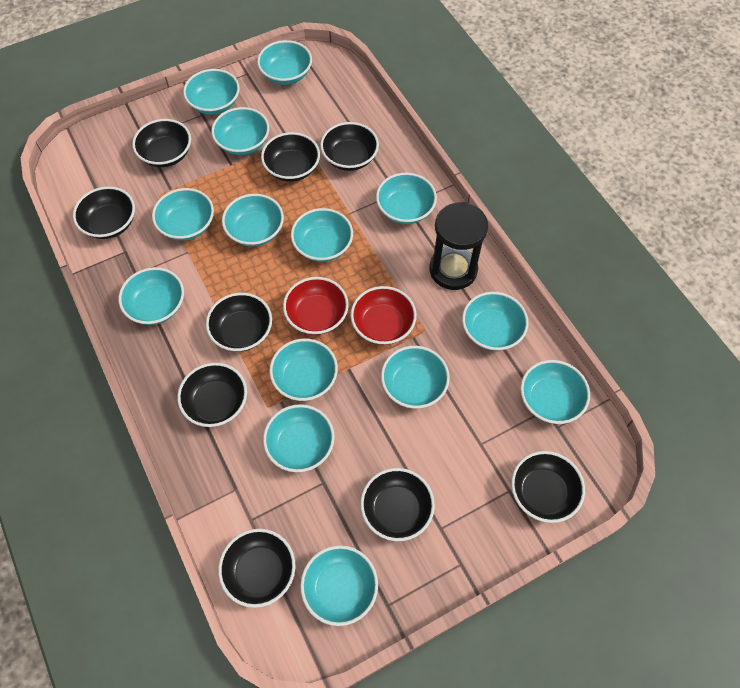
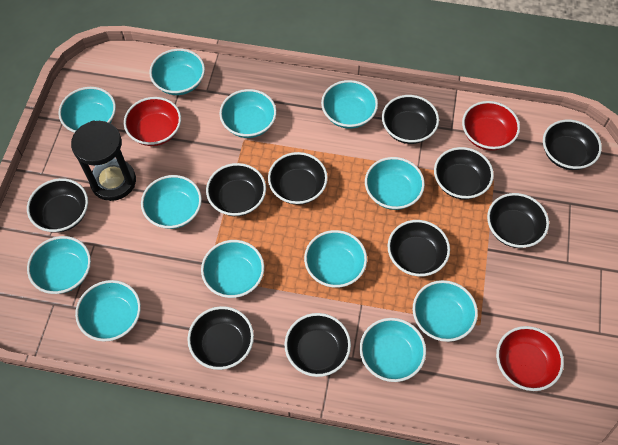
black bowl: [73,186,135,239] [132,119,191,167] [177,363,247,427] [206,293,272,352] [218,529,295,608] [261,132,320,182] [320,122,379,171] [360,468,435,541] [511,451,585,523] = 9 -> [27,178,88,233] [187,306,254,370] [206,163,266,216] [268,152,328,205] [285,313,351,377] [382,95,439,144] [387,220,450,276] [434,147,494,199] [487,193,549,248] [543,120,602,170] = 10
red bowl: [283,277,349,335] [351,286,417,345] = 2 -> [124,97,181,146] [462,101,520,151] [496,326,564,391] = 3
turquoise bowl: [119,267,184,325] [152,188,214,241] [183,69,240,115] [211,107,269,155] [222,194,284,246] [257,40,312,85] [263,404,334,472] [269,339,338,401] [291,208,353,262] [300,545,378,626] [376,173,437,224] [381,346,450,409] [462,292,528,351] [520,360,590,424] = 14 -> [27,236,91,294] [58,87,116,133] [75,280,141,342] [141,175,202,229] [149,49,205,95] [201,240,264,298] [219,89,277,138] [304,230,367,288] [321,80,378,129] [360,318,426,382] [365,157,425,210] [413,280,478,342] = 12

